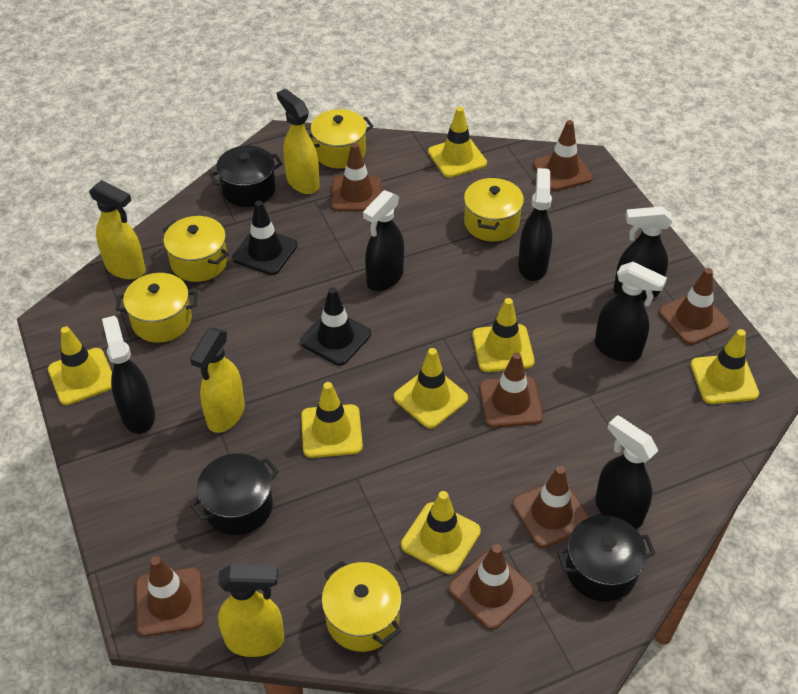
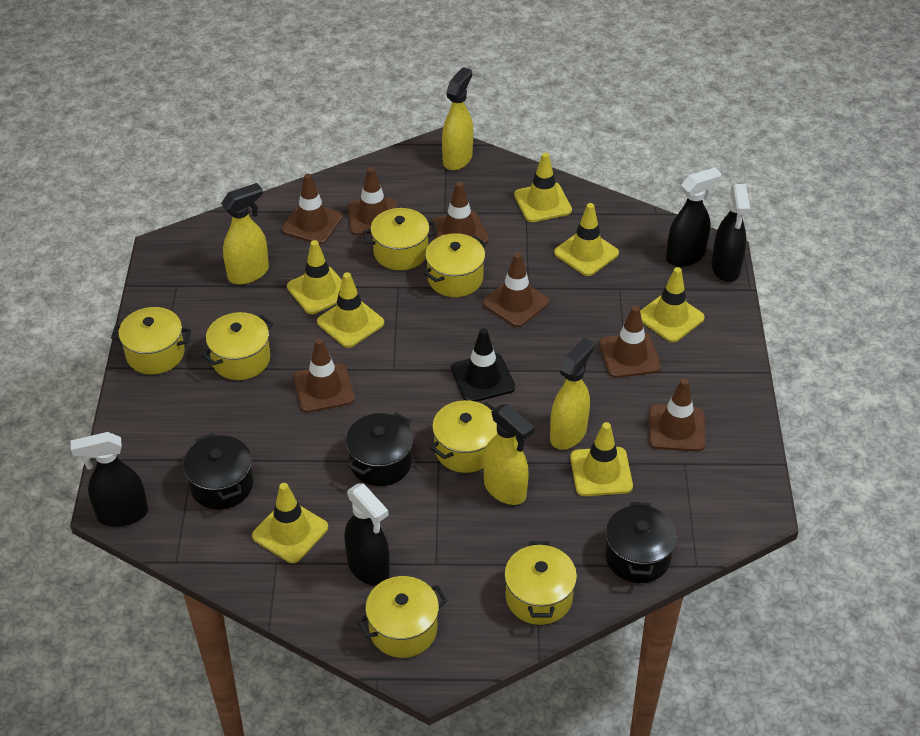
black spray bottle: [102,316,155,434] [363,190,404,291] [518,168,552,281] [595,262,667,362] [595,415,658,529] [614,206,673,301] = 6 -> [71,432,148,527] [344,484,390,586] [666,167,721,267] [711,184,750,282] = 4
black traffic cone: [232,201,297,275] [300,287,371,366] = 2 -> [451,328,515,402] = 1
yellow pot: [116,273,198,343] [163,216,229,282] [309,109,374,168] [321,561,402,652] [464,177,524,242] = 5 -> [111,307,191,374] [202,312,273,380] [357,576,447,658] [363,208,437,270] [424,233,486,297] [430,400,497,473] [504,541,577,625] = 7

